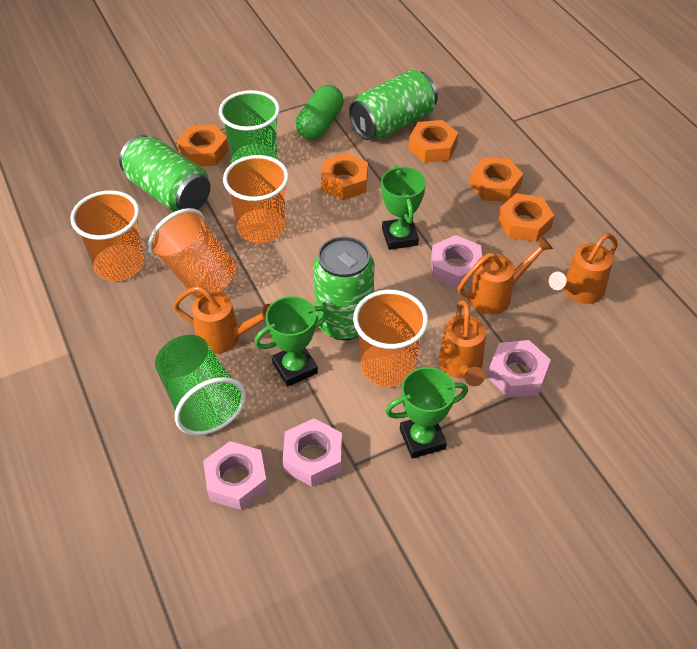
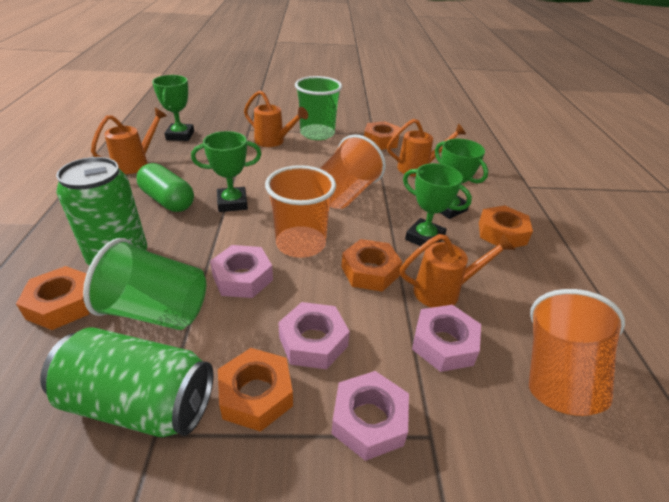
green can: [119,135,210,212] [313,236,375,340] [349,70,438,140] = 3 -> [40,327,214,437] [56,157,147,266] = 2
green trophy: [254,296,329,387] [381,166,426,250] [385,367,468,458] = 3 -> [152,75,194,141] [191,131,261,212] [403,163,472,246] [435,139,488,219] = 4
orange cup: [70,190,144,281] [148,208,236,298] [223,155,289,243] [353,290,428,387] = 4 -> [265,165,336,258] [320,134,386,209] [529,289,625,416] = 3

